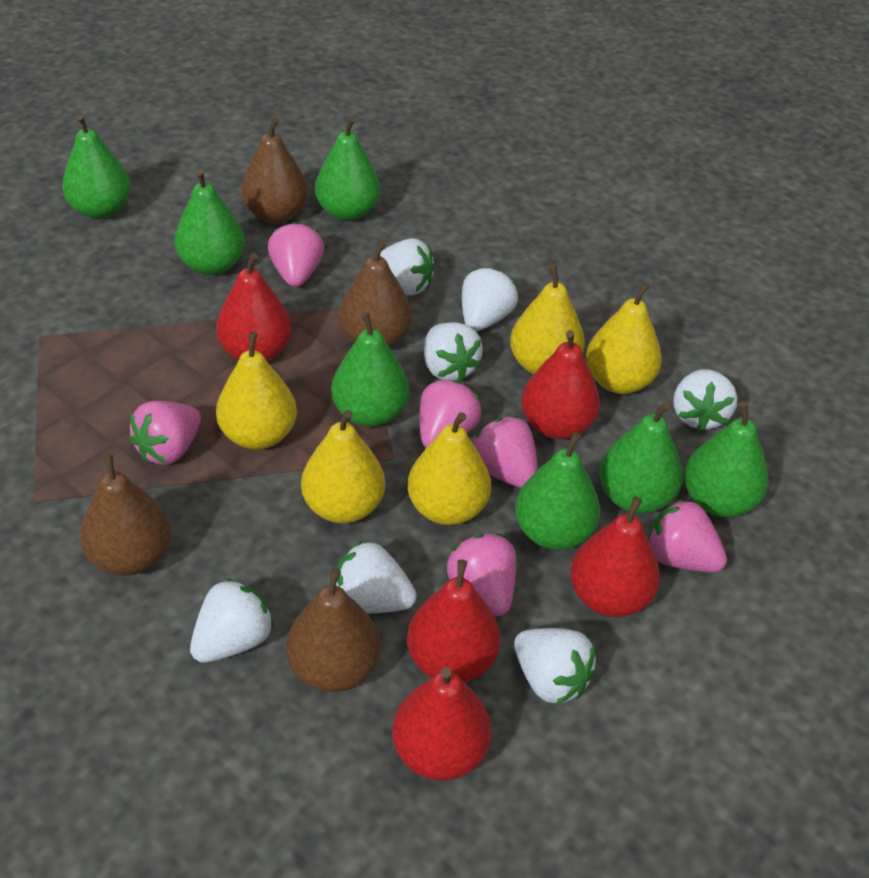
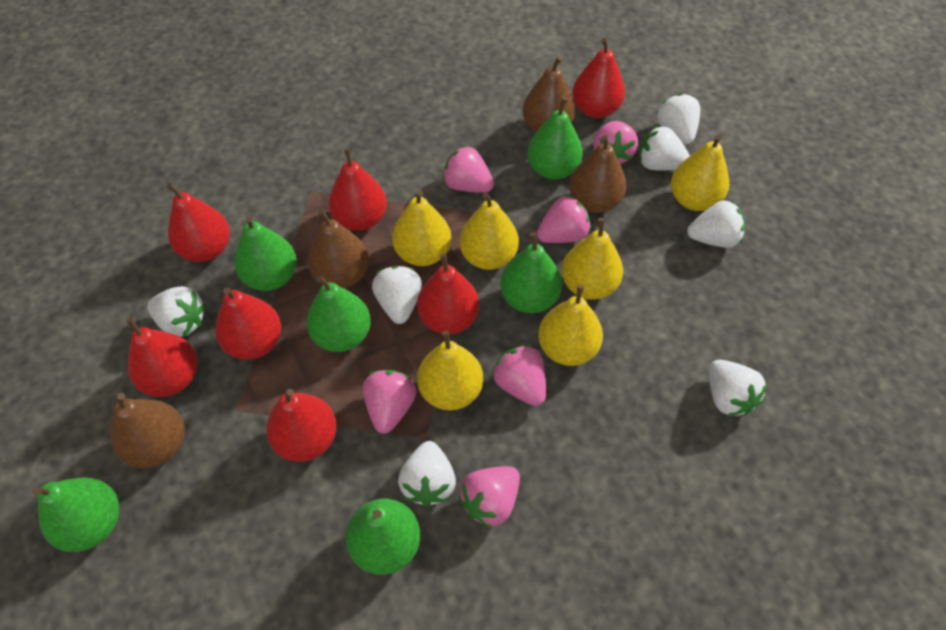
green pear: [62,115,131,220] [174,169,245,275] [315,117,380,221] [331,312,409,427] [515,432,600,550] [599,402,683,514] [684,402,769,517] = 7 -> [32,477,119,552] [234,216,297,291] [306,276,371,352] [346,498,420,575] [500,232,562,313] [527,97,583,180] = 6
red pear: [216,253,292,362] [392,667,492,781] [407,559,501,683] [521,330,600,439] [570,497,660,617] = 5 -> [126,317,198,397] [167,183,230,262] [215,287,281,360] [266,389,337,462] [329,148,387,231] [417,253,479,334] [572,38,625,118] = 7
yellow pear: [216,332,297,450] [301,410,385,523] [408,412,491,525] [510,265,585,374] [586,283,662,394] = 5 -> [392,190,452,266] [417,330,483,411] [460,193,519,270] [538,285,603,366] [562,218,623,300] [671,135,729,211] = 6

